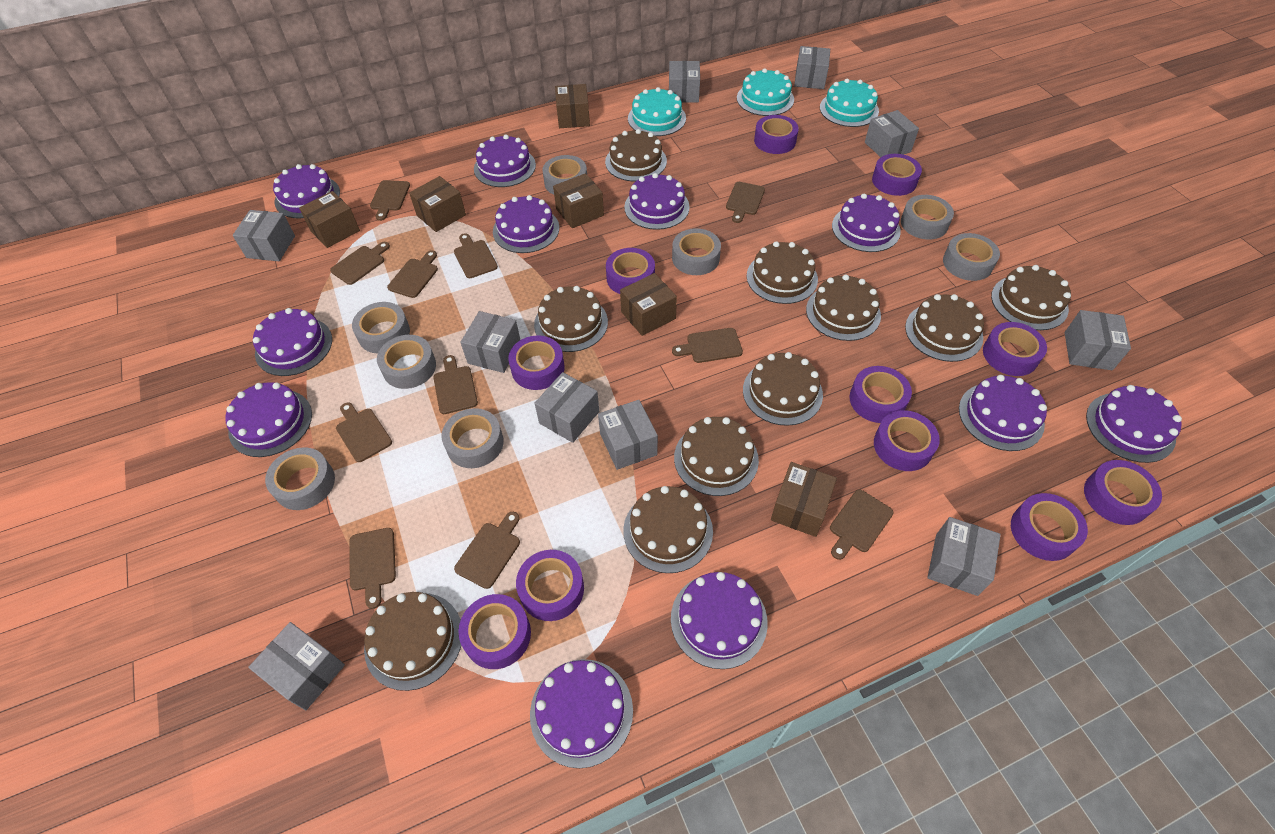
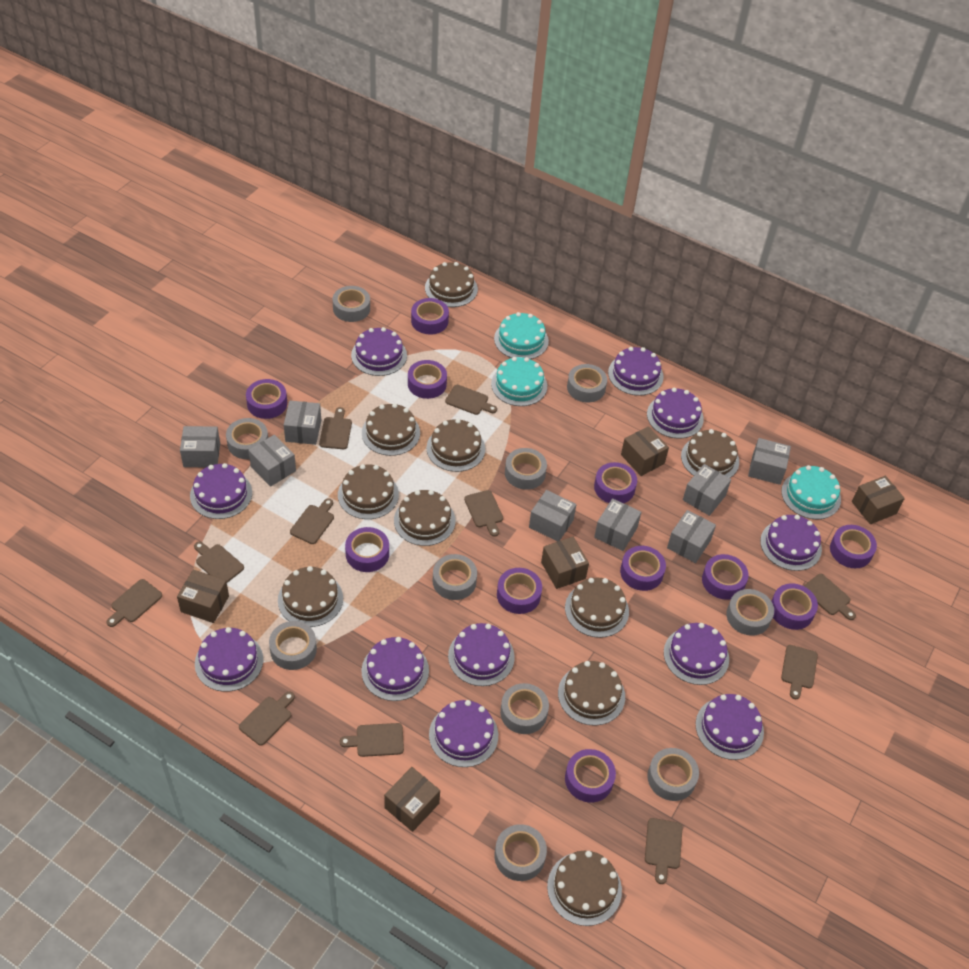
brown box: [299,191,360,248] [409,176,466,232] [553,173,604,228] [555,84,590,128] [620,273,677,336] [771,462,837,537] = 6 -> [177,570,229,623] [384,767,440,832] [541,537,589,589] [621,426,669,476] [852,476,905,524] = 5
grey box: [233,210,295,261] [248,622,345,710] [460,311,520,373] [535,372,599,443] [598,400,658,470] [669,61,700,103] [794,46,830,89] [865,110,919,157] [927,517,1001,596] [1065,310,1131,370] = 10 -> [180,426,220,467] [248,435,296,487] [284,400,321,445] [529,490,576,541] [594,498,641,551] [667,510,716,563] [683,464,731,516] [748,438,791,485] = 8
grey tape: [265,447,335,510] [352,302,410,354] [377,335,436,389] [442,408,504,468] [542,155,587,195] [672,228,721,275] [901,195,954,240] [943,233,1000,281] = 8 -> [226,418,268,459] [269,621,317,670] [333,286,370,322] [433,554,477,600] [494,824,547,881] [500,683,549,734] [505,448,547,490] [567,364,607,402] [647,748,699,801] [726,589,774,636] = 10

